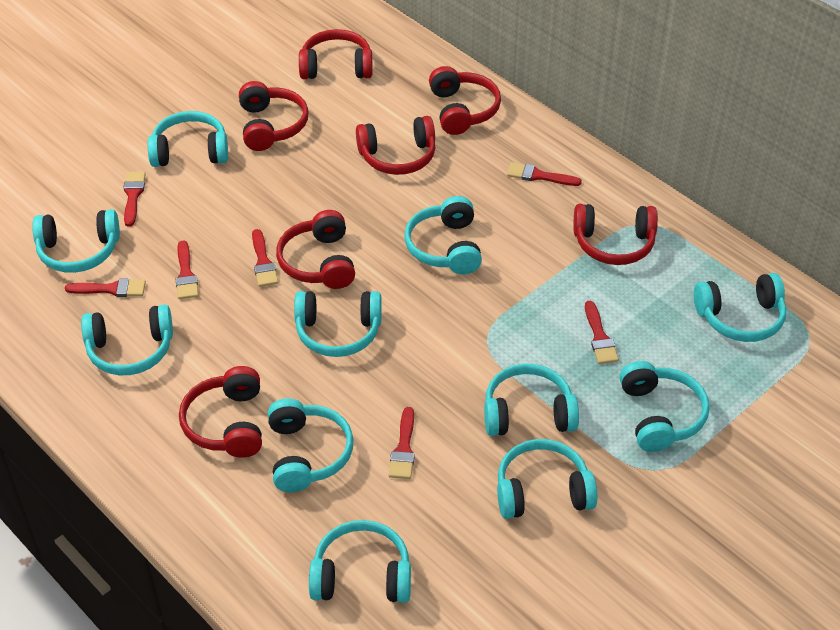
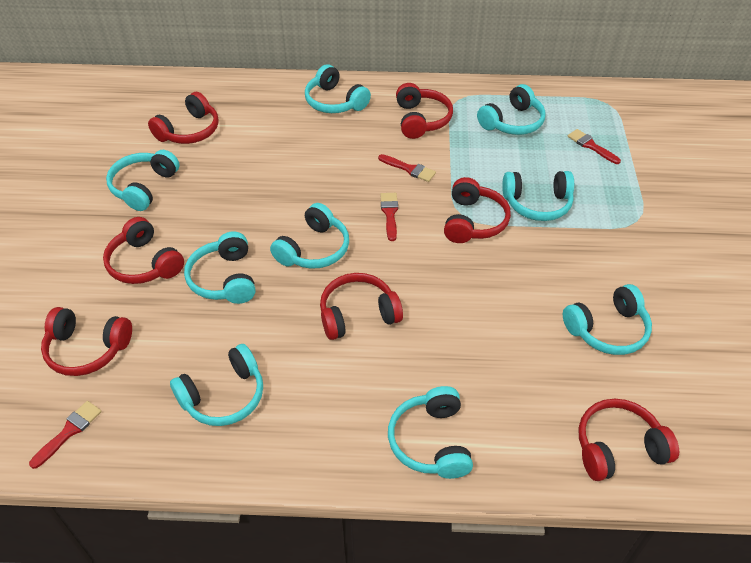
red brush: [65,278,146,297] [123,172,146,227] [176,240,199,299] [252,229,278,287] [389,407,415,479] [507,162,582,186] [585,301,619,364] = 7 -> [29,401,102,469] [378,154,436,182] [380,193,398,241] [568,129,621,164] = 4
turquoise headphones: [32,209,120,273] [81,304,173,375] [148,111,228,167] [268,398,353,492] [294,291,382,357] [309,520,411,603] [404,196,482,274] [484,364,579,436] [497,439,597,519] [620,361,710,452] [694,273,786,342] = 11 -> [106,150,179,211] [170,344,263,426] [184,231,256,304] [270,203,349,269] [305,64,371,113] [388,386,473,479] [477,84,546,135] [502,171,574,221] [563,284,652,355] = 9

